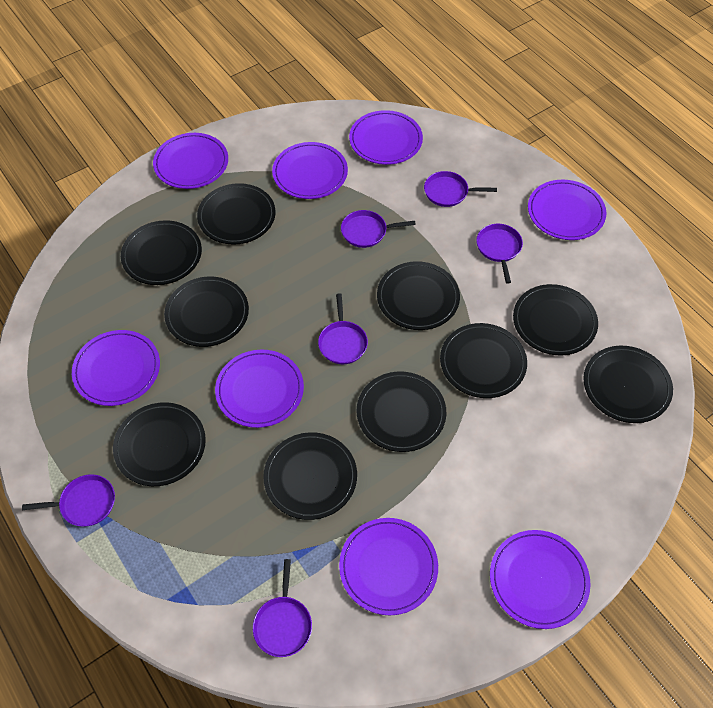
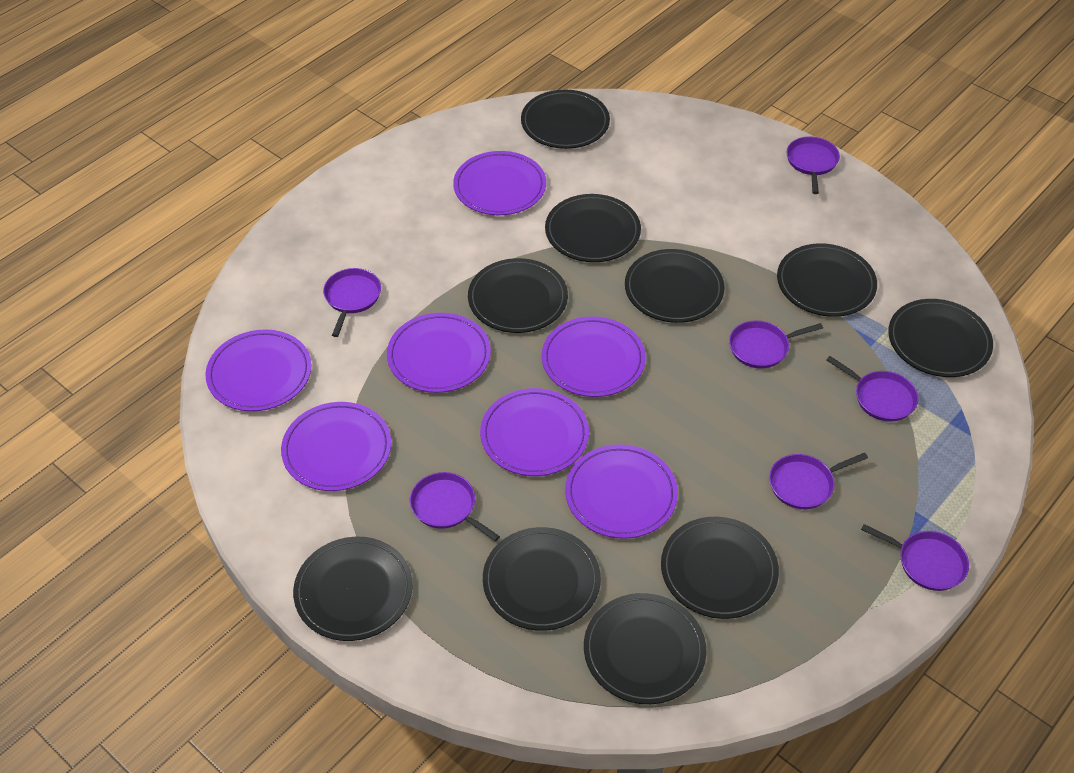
purple pan: [22,474,115,527] [253,559,312,657] [318,293,368,364] [341,210,416,248] [424,171,497,207] [476,224,523,284] = 6 -> [323,268,381,337] [410,472,500,541] [729,320,823,368] [769,453,868,509] [787,137,840,194] [826,356,918,422] [861,524,969,591] = 7
purple plate: [72,330,160,406] [153,133,228,189] [215,350,304,428] [272,142,348,199] [339,518,438,615] [349,110,423,165] [490,530,591,629] [528,180,606,240] = 8 -> [205,329,312,411] [281,402,391,491] [387,313,491,393] [453,151,546,215] [480,388,589,476] [541,316,646,397] [565,444,678,539] = 7

